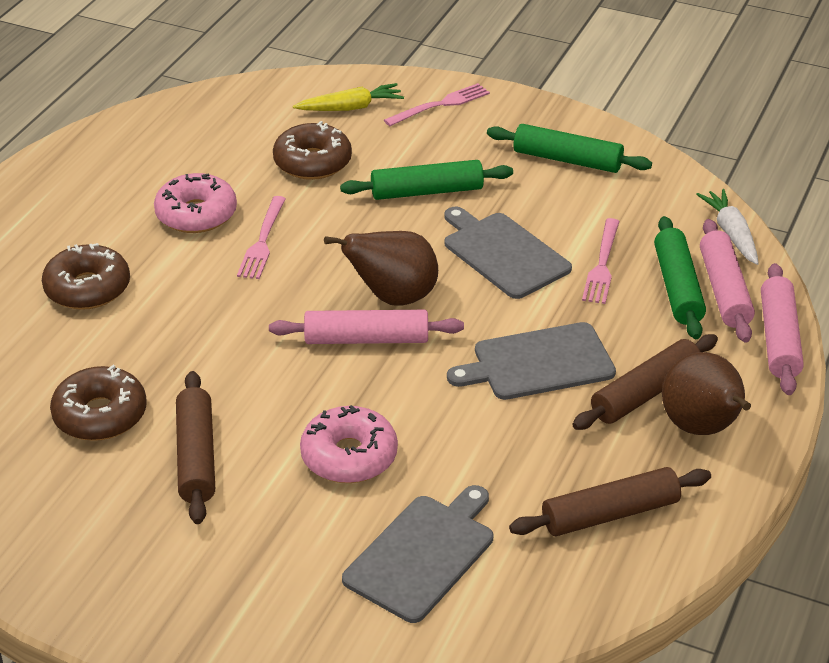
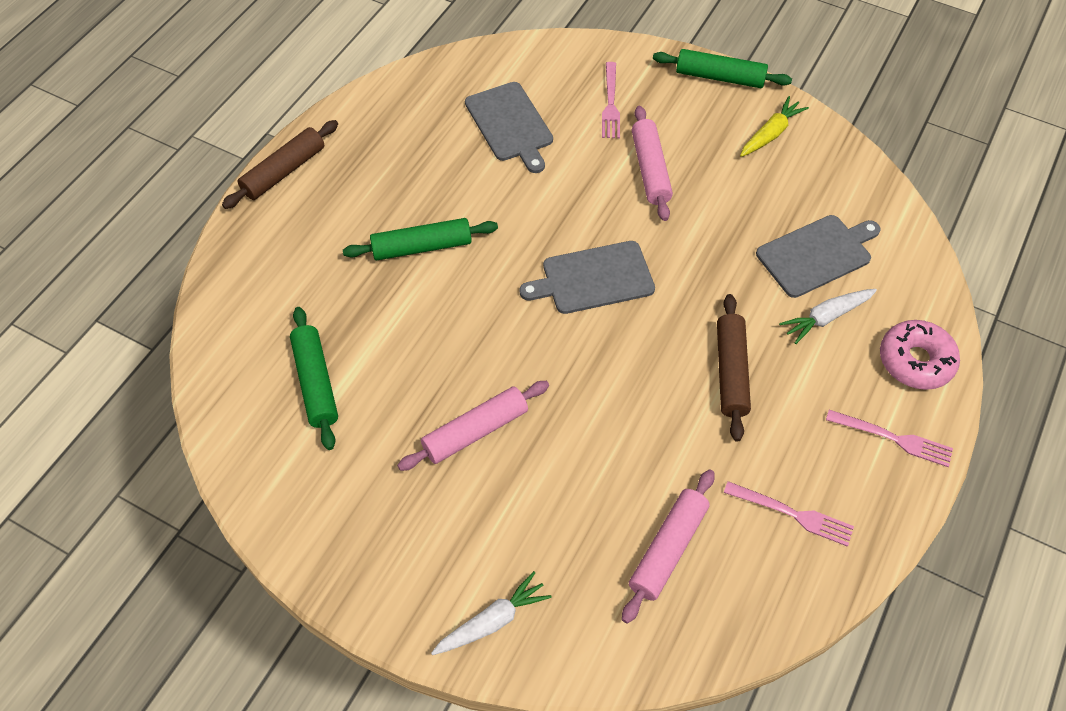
brown donut: [42,243,130,310] [50,365,147,441] [273,121,352,180] = 3 -> none = 0
brown pear: [324,231,438,306] [662,352,751,435] = 2 -> none = 0
brown rolling pin: [176,371,215,524] [509,467,711,536] [572,334,718,430] = 3 -> [222,120,338,209] [717,294,751,442] = 2
pink donut: [154,173,237,233] [300,405,398,483] = 2 -> [880,320,960,390] = 1
white carrot: [696,189,759,265] = 1 -> [431,571,552,655] [779,289,877,344] = 2

